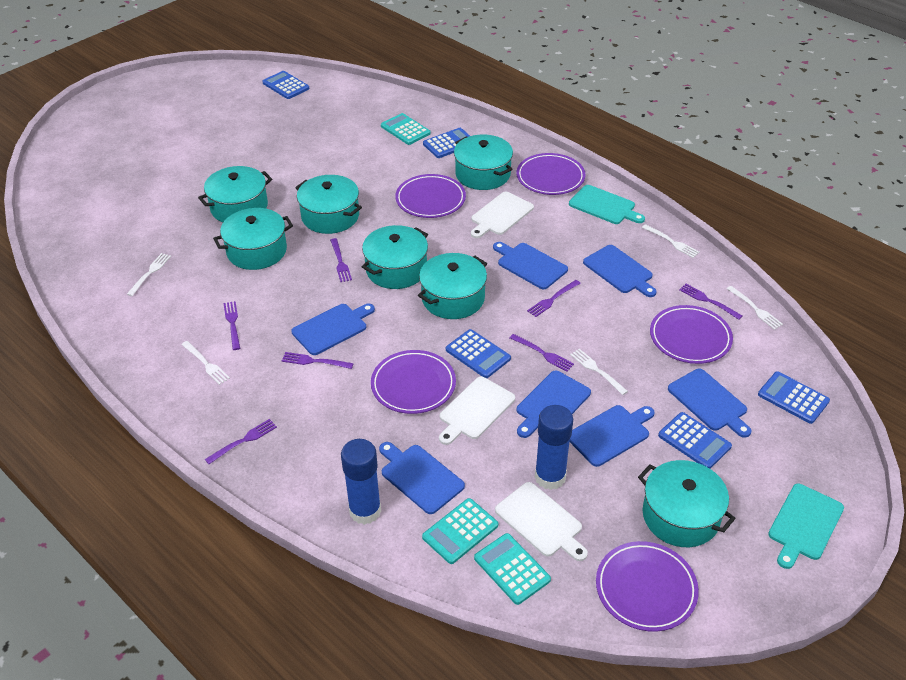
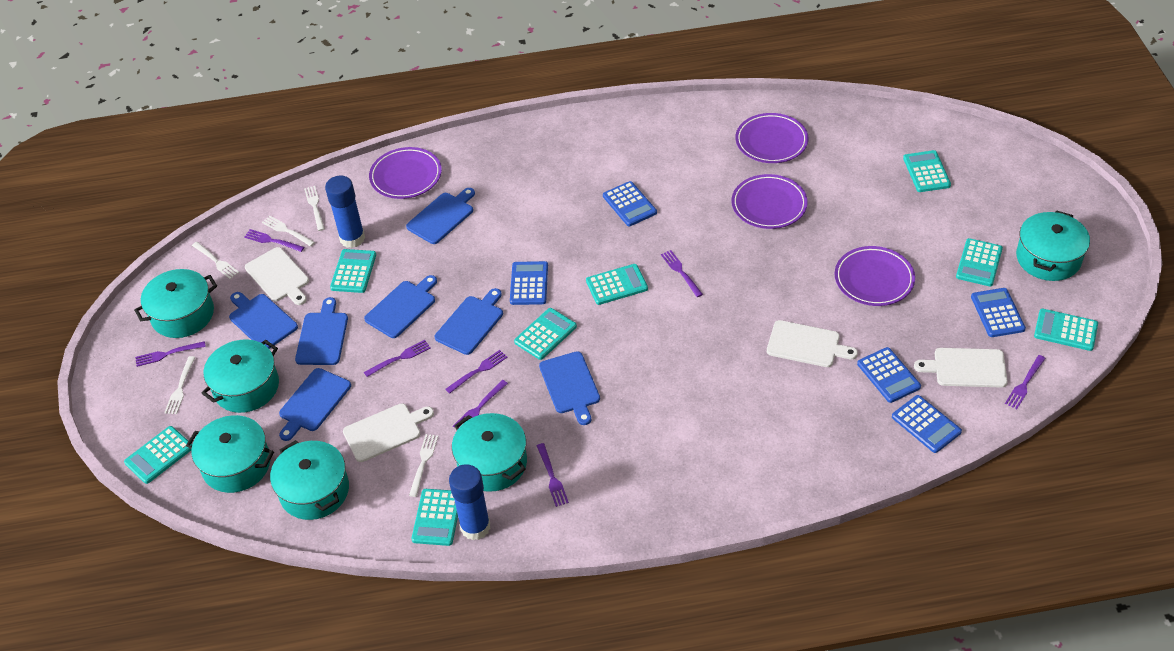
purple fork: [205,419,277,464] [224,301,240,350] [282,352,354,369] [330,238,352,282] [510,334,574,372] [527,280,581,317] [679,284,742,320] = 7 -> [135,341,206,367] [244,229,304,252] [364,340,431,377] [445,350,508,394] [453,380,508,428] [537,443,569,507] [661,250,703,297] [1005,355,1046,409] = 8
purple plate: [371,350,456,414] [395,174,466,218] [516,153,586,195] [596,541,699,632] [650,305,733,364] = 5 -> [369,147,442,199] [732,174,808,229] [735,113,808,163] [835,246,915,306] = 4
turquoise calculator: [381,113,431,145] [422,498,498,564] [474,533,551,605] = 3 -> [124,426,192,484] [330,249,376,293] [411,489,458,546] [514,308,577,360] [586,264,648,305] [903,150,951,192] [956,238,1003,286] [1034,309,1098,351] = 8
turquoise cutting board: [569,185,645,224] [768,484,844,569] = 2 -> none = 0
turquoise pot: [198,166,272,222] [213,208,293,270] [295,175,362,234] [362,225,428,289] [418,253,487,319] [454,135,513,190] [638,460,736,547] = 7 -> [134,269,217,338] [186,415,274,493] [202,339,279,413] [270,440,349,520] [452,413,527,492] [1016,211,1090,281] = 6
white cutting board: [439,376,515,445] [471,192,534,238] [495,482,588,561] = 3 -> [245,247,309,305] [343,403,434,462] [767,320,858,367] [914,348,1008,388] = 4

